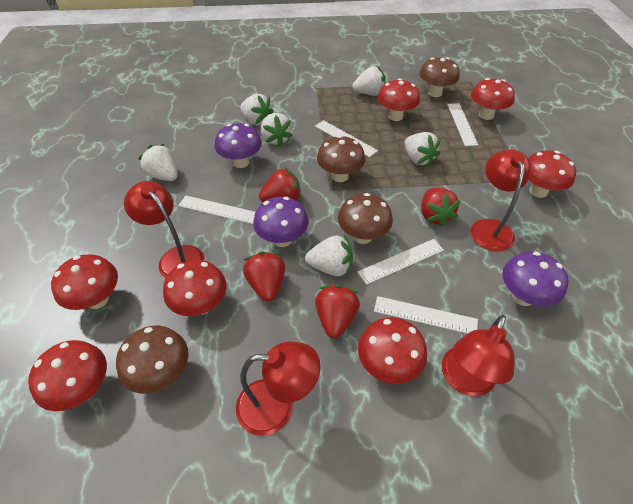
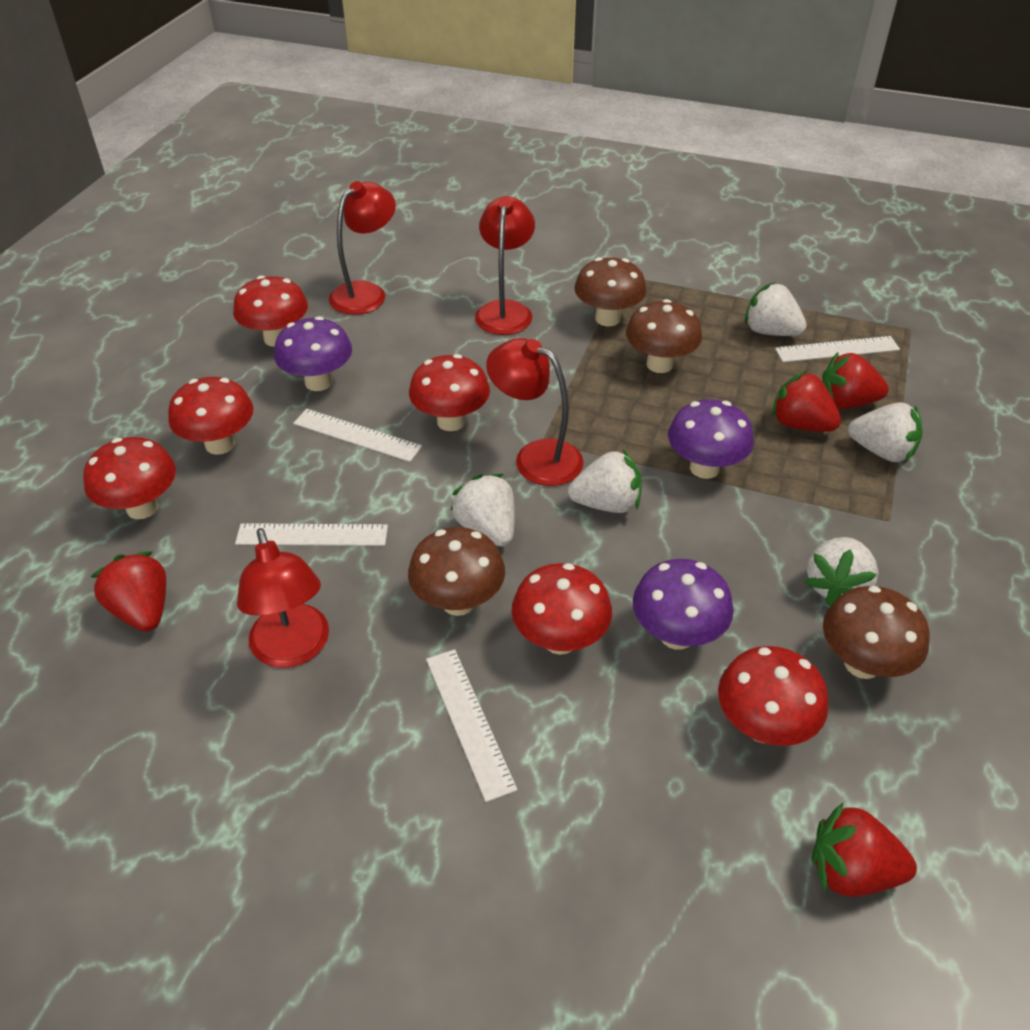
red mushroom: [28,340,107,411] [51,254,118,310] [163,260,226,316] [358,317,427,384] [378,79,420,121] [471,78,515,120] [528,151,576,198] = 7 -> [83,437,176,519] [168,377,253,455] [233,276,308,347] [409,354,490,431] [512,563,612,655] [718,646,828,746] = 6
white ruler: [178,195,256,224] [315,120,378,157] [357,239,444,285] [374,296,478,334] [447,103,478,146] = 5 -> [235,523,388,546] [293,409,422,462] [426,649,518,802] [775,336,900,362] = 4
white strawberry: [138,144,178,181] [240,94,274,125] [261,113,293,147] [305,235,353,276] [352,66,386,96] [405,132,441,166] = 6 -> [450,474,515,546] [568,449,642,513] [745,282,807,336] [805,537,879,606] [848,402,923,462] = 5

